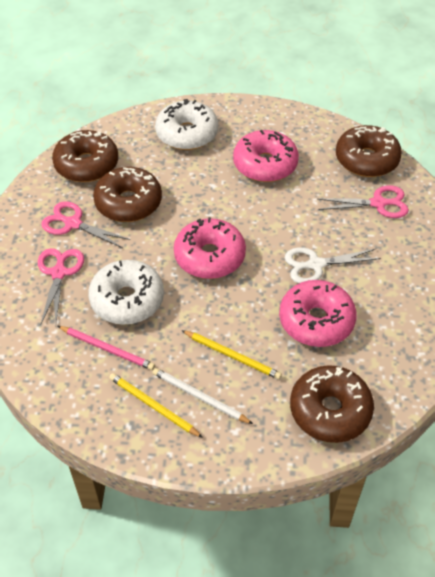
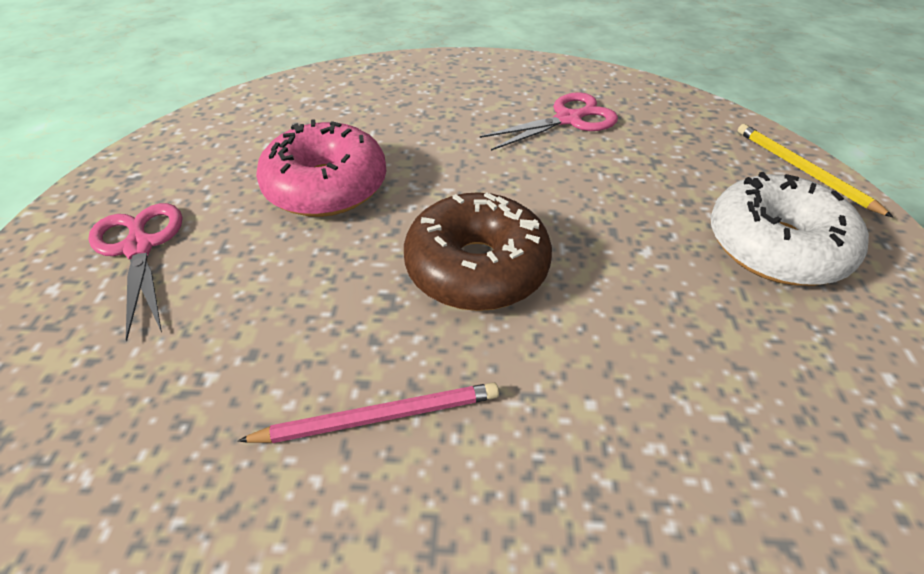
brown donut: [52,130,118,182] [93,167,162,222] [290,365,374,443] [336,125,402,177] = 4 -> [404,192,552,311] = 1
pink donut: [174,217,246,279] [233,130,299,182] [279,280,357,347] = 3 -> [256,119,387,217] = 1
pink scissors: [38,248,84,324] [41,201,130,248] [318,185,409,218] = 3 -> [88,203,182,341] [480,92,618,151] = 2
white donut: [88,260,164,325] [155,99,218,150] = 2 -> [711,172,869,286] = 1
white pencil: [152,368,253,424] = 1 -> none = 0
white scissors: [285,247,381,284] = 1 -> none = 0
yellow pencil: [109,373,203,438] [181,330,282,379] = 2 -> [738,124,893,217] = 1

